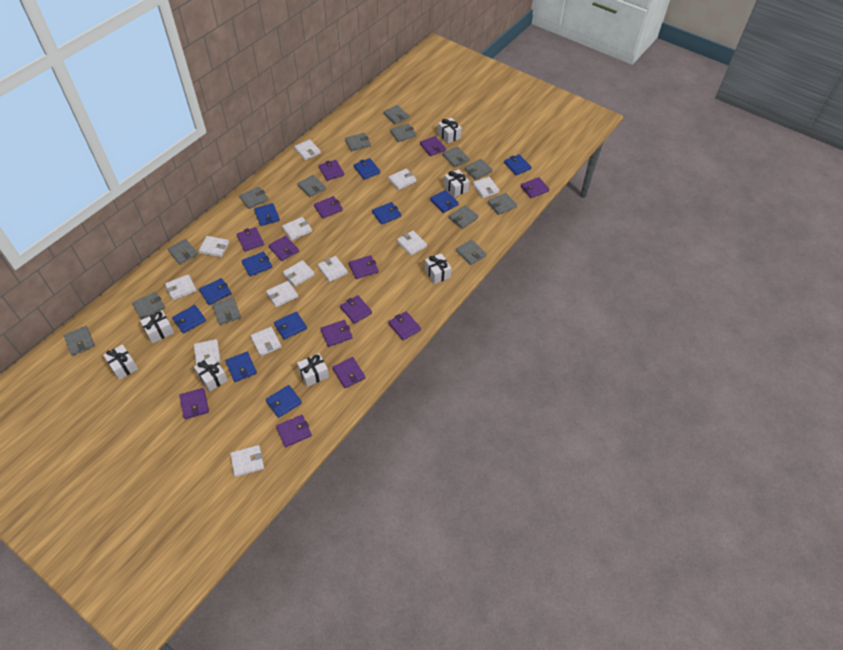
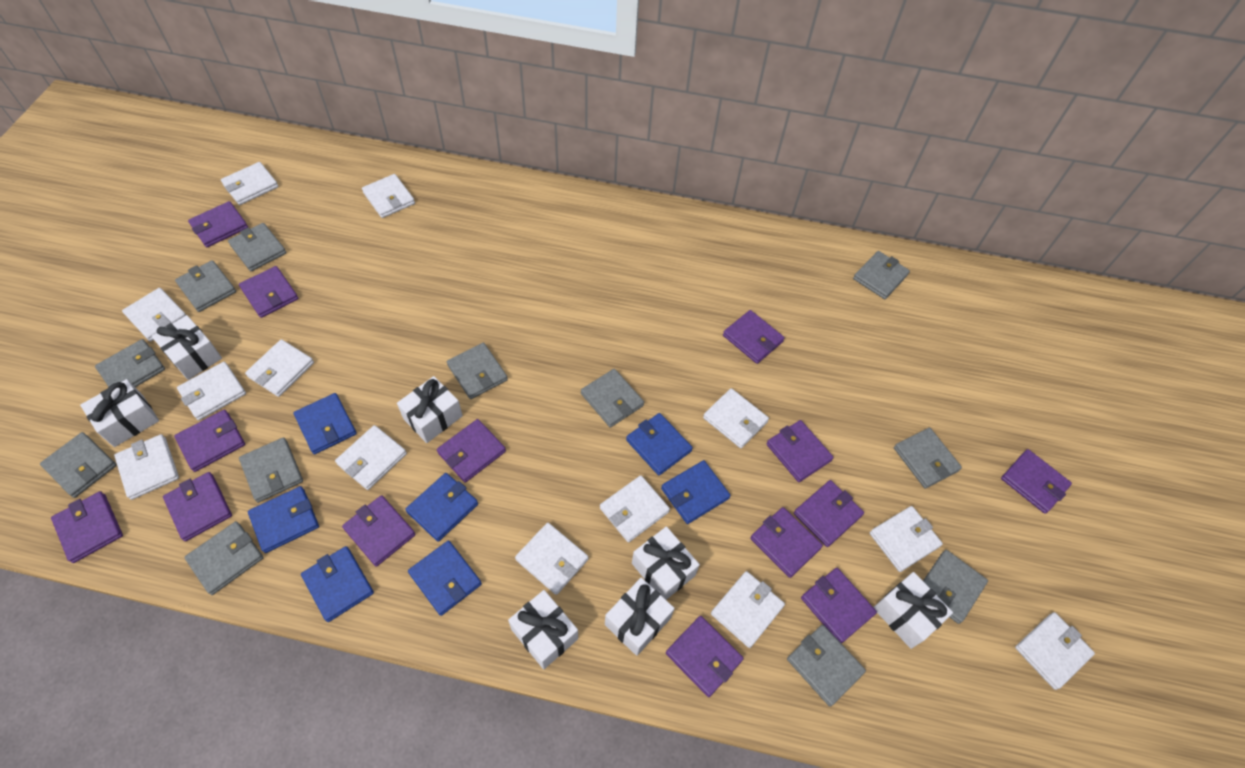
blue wallet: [172,305,206,334] [199,278,232,305] [225,352,257,382] [242,252,272,277] [254,203,280,226] [266,385,302,418] [274,311,307,340] [354,158,380,180] [372,202,401,225] [430,190,459,213] [504,154,531,175] = 11 -> [248,486,319,553] [294,393,357,454] [301,546,374,622] [406,473,478,542] [408,540,482,616] [626,413,693,476] [661,460,731,524] = 7
grey wallet: [64,326,95,356] [132,292,165,319] [167,239,198,265] [212,297,241,325] [239,187,269,209] [297,175,326,197] [345,133,371,151] [383,105,409,124] [390,123,416,142] [443,146,469,167] [449,205,479,229] [456,240,486,265] [464,159,493,180] [488,193,517,215] = 14 -> [40,432,117,498] [95,339,165,387] [175,260,236,312] [184,521,264,595] [228,223,286,271] [239,437,303,503] [447,343,508,399] [581,369,644,428] [787,625,866,707] [853,251,910,299] [894,428,962,488] [923,550,988,624] = 12
purple wallet: [179,388,209,419] [237,227,264,252] [268,236,299,261] [276,415,312,447] [314,196,343,219] [319,160,344,181] [321,320,352,347] [332,357,365,388] [340,295,372,324] [349,255,379,279] [388,311,421,340] [420,136,446,156] [521,177,549,198] = 13 -> [51,491,123,563] [163,472,232,541] [174,410,245,472] [188,201,248,247] [239,266,298,318] [342,495,415,567] [437,419,506,483] [666,616,744,697] [723,310,785,364] [750,507,823,578] [766,420,834,482] [794,480,864,547] [801,568,877,643] [1001,449,1072,514] = 14

